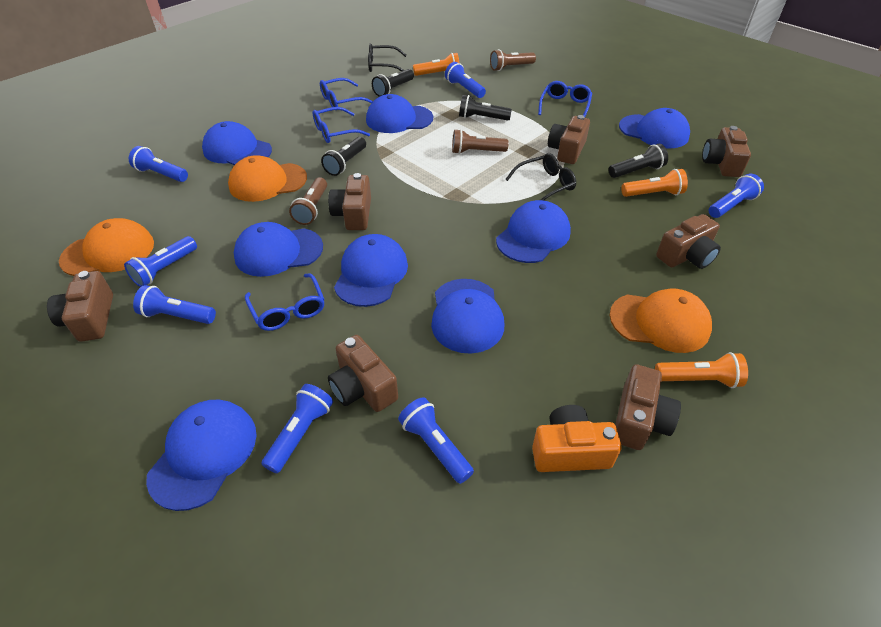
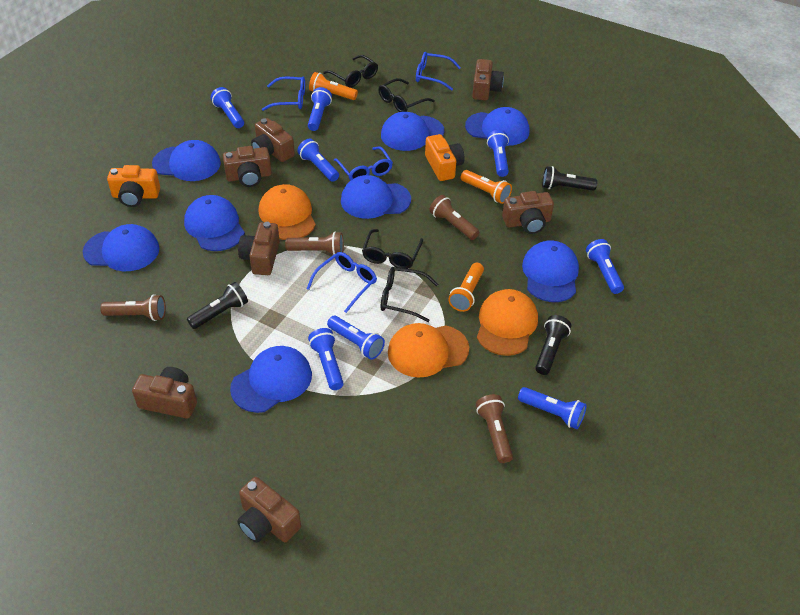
black flashlight: [321,137,366,176] [372,69,414,97] [459,95,512,120] [609,144,668,178] = 4 -> [187,282,248,329] [535,315,571,375] [542,166,597,191] = 3
black glasses: [368,43,407,72] [505,153,576,201] = 2 -> [323,55,378,87] [362,229,423,269] [379,78,435,112] [381,267,438,322] = 4
blue flashlight: [124,236,197,287] [129,146,188,182] [133,285,216,324] [262,384,333,473] [398,397,474,484] [445,62,486,98] [709,174,764,218] = 7 -> [211,87,244,128] [297,139,339,182] [308,87,332,131] [308,328,344,390] [327,316,385,360] [487,130,509,177] [518,387,587,429] [586,239,624,294] = 8
brown flashlight: [289,177,327,225] [452,129,509,154] [490,49,536,71] = 3 -> [100,294,166,321] [285,232,344,255] [429,195,479,240] [476,394,513,463] = 4
orange camera: [532,405,622,472] = 1 -> [107,165,160,207] [425,134,465,181] = 2

